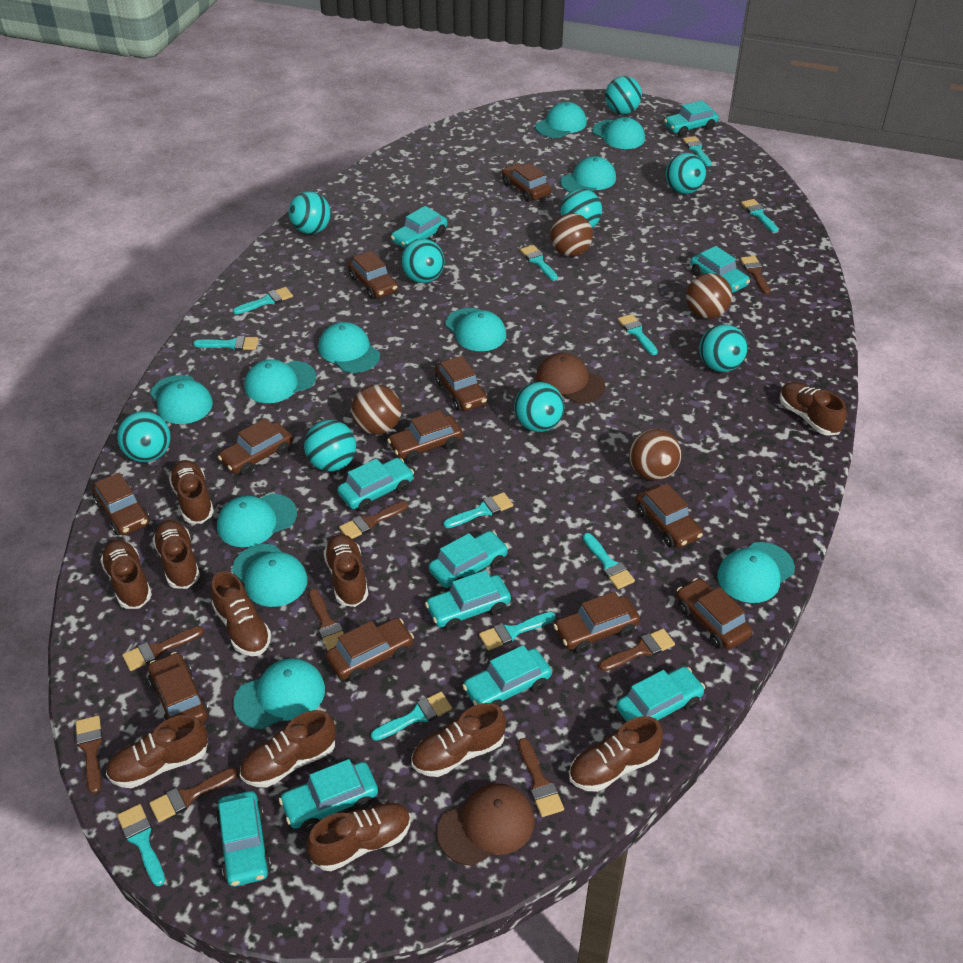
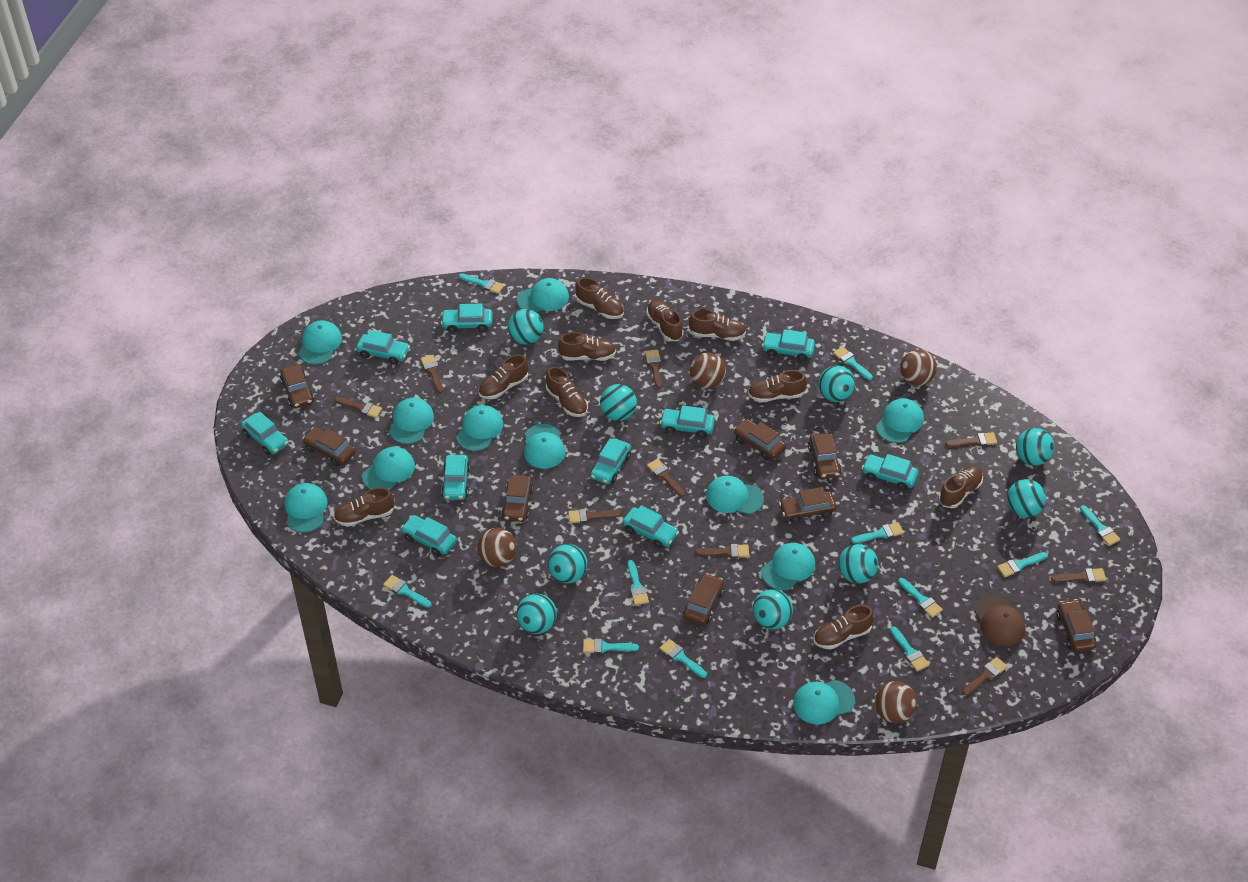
brown brush: [75,716,103,794] [122,626,204,671] [149,768,239,822] [309,589,344,651] [339,501,408,539] [518,738,564,817] [599,629,675,671] [740,256,770,294] = 8 -> [334,397,382,418] [421,355,443,393] [568,509,622,523] [645,350,662,389] [647,459,685,497] [695,544,749,558] [945,432,997,447] [962,657,1008,695] [1050,568,1106,583] = 9
brown cap: [437,783,535,866] [536,353,605,403] = 2 -> [974,595,1026,646] = 1
brown car: [92,472,150,536] [148,652,209,723] [218,418,293,476] [326,618,414,682] [348,251,398,299] [387,410,463,463] [435,356,488,411] [502,163,551,202] [553,591,640,653] [636,483,703,548] [676,578,752,650] = 11 -> [280,364,314,408] [302,427,356,466] [502,475,534,522] [683,573,724,625] [734,419,786,460] [779,487,836,523] [808,433,841,479] [1056,599,1096,652] = 8
brown shoe: [100,540,152,609] [106,715,208,788] [152,520,200,589] [169,460,214,524] [211,571,271,656] [240,710,336,787] [307,803,411,871] [323,534,368,607] [411,703,506,777] [569,716,663,792] [780,382,846,436] = 11 -> [334,488,394,527] [478,354,528,399] [546,367,588,417] [558,332,616,361] [575,277,624,319] [646,300,683,341] [689,309,746,341] [748,370,807,403] [813,605,874,650] [939,466,983,508] = 10

